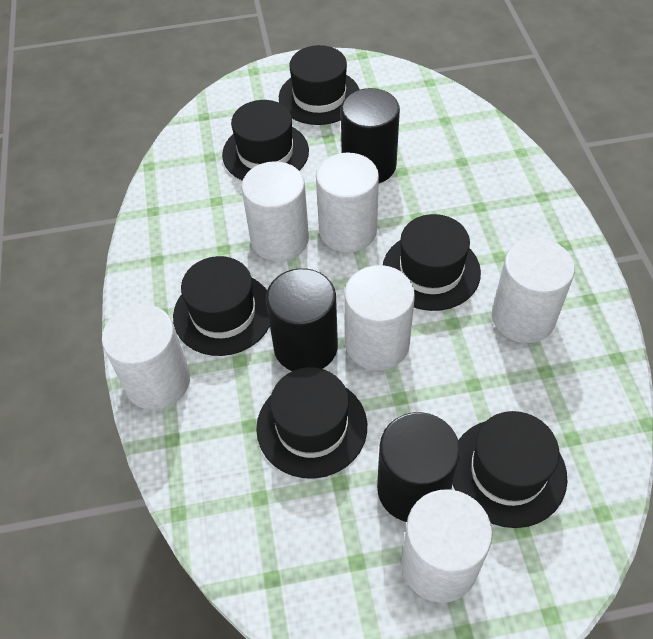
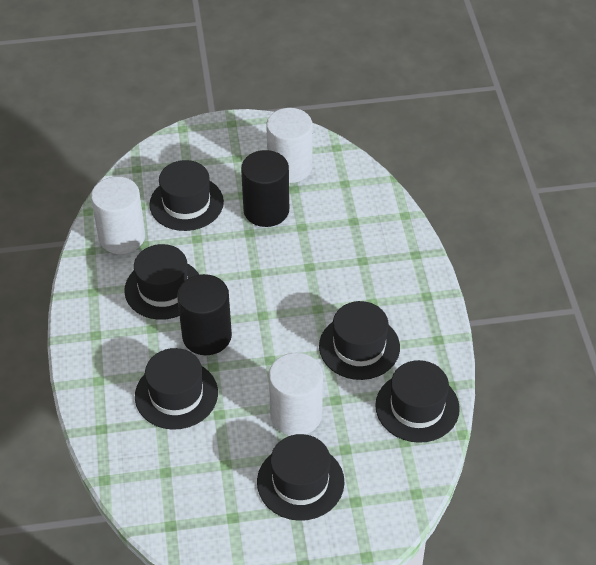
black cylinder: [266,268,338,371] [341,88,400,183] [377,412,460,522] = 3 -> [177,274,232,355] [241,150,289,227] = 2
white cylinder: [102,304,190,410] [242,161,309,261] [316,152,379,253] [344,265,415,371] [401,490,492,603] [492,238,575,343] = 6 -> [91,176,145,254] [266,108,313,183] [269,352,323,436] = 3

